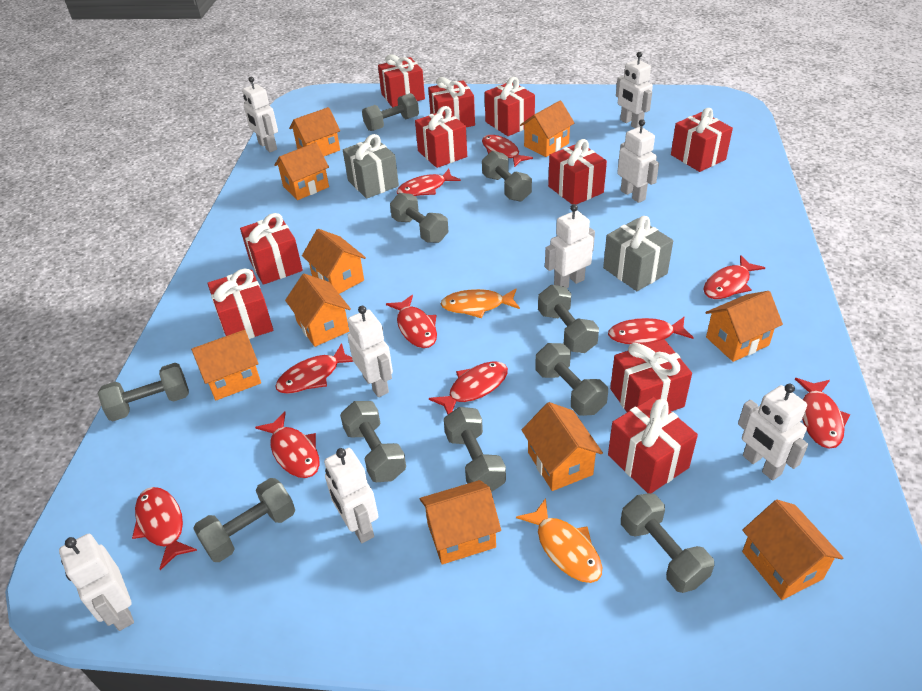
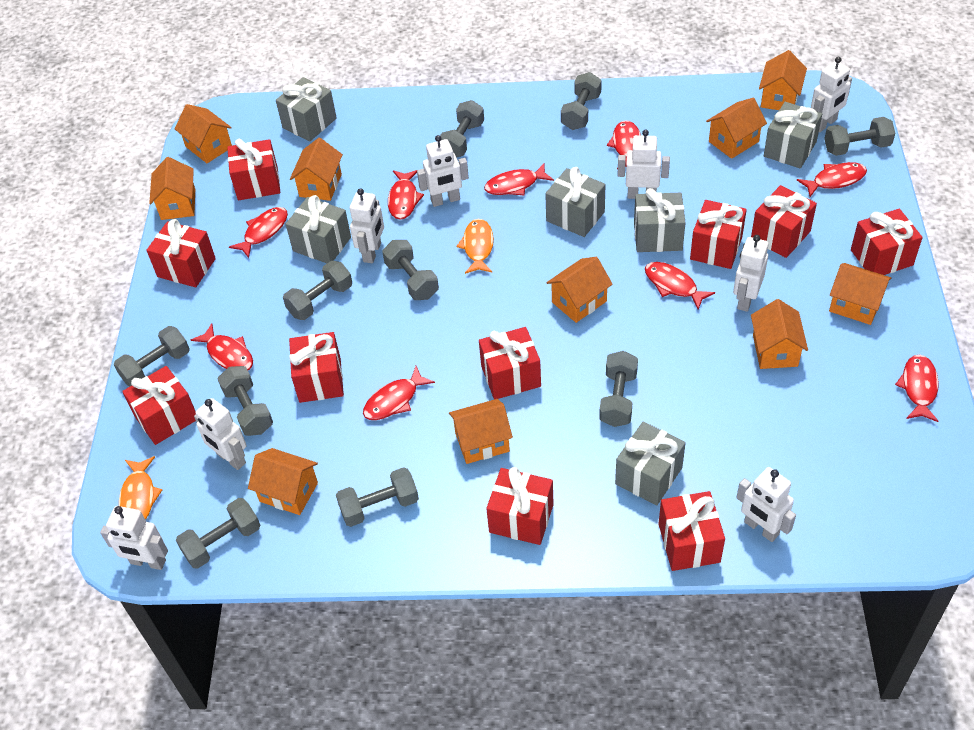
grey gift: [343,134,399,199] [603,216,673,291] = 2 -> [276,77,337,142] [286,195,351,263] [545,167,606,237] [615,421,686,505] [634,188,686,252] [764,102,822,169] = 6
red fish: [132,487,197,570] [255,411,319,478] [275,343,353,394] [386,295,437,348] [396,169,461,196] [429,361,508,415] [482,135,533,167] [608,317,694,345] [703,255,765,299] [795,378,850,449] = 10 -> [191,323,253,370] [229,207,288,258] [363,366,435,420] [388,170,424,220] [484,164,554,196] [607,120,641,169] [645,262,715,310] [797,162,867,197] [895,355,939,422] = 9

